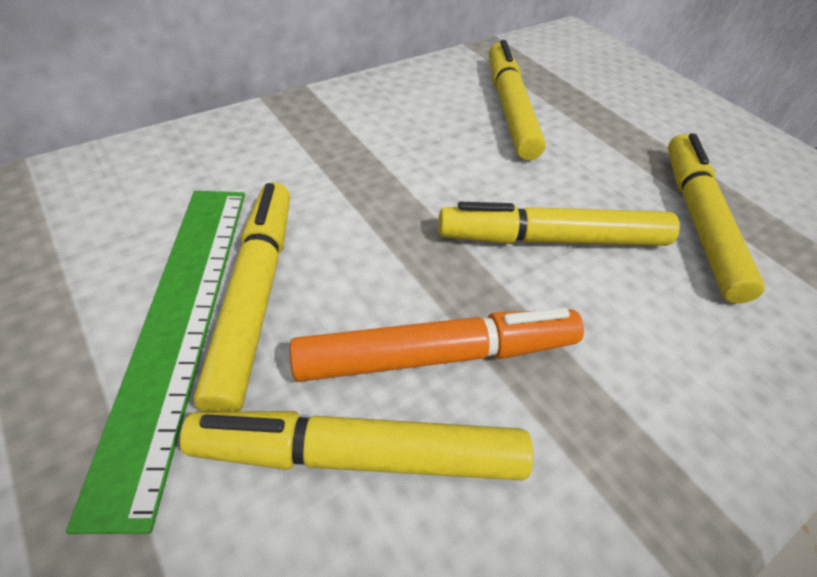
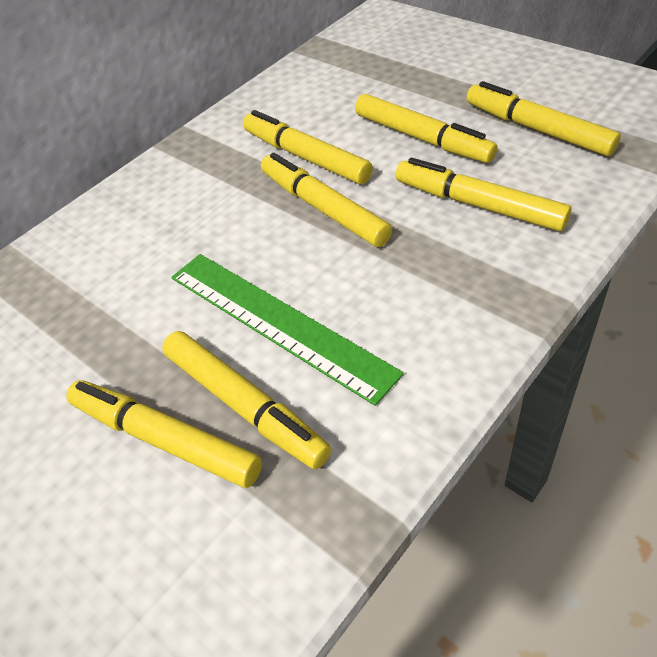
orange marker: [289,308,584,382] = 1 -> none = 0
yellow marker: [180,411,534,480] [194,182,290,412] [438,202,680,246] [489,40,546,160] [668,133,765,304] = 5 -> [66,380,262,488] [162,331,331,469] [243,110,373,184] [261,153,392,247] [355,94,497,163] [396,158,571,231] [467,81,621,156] = 7

